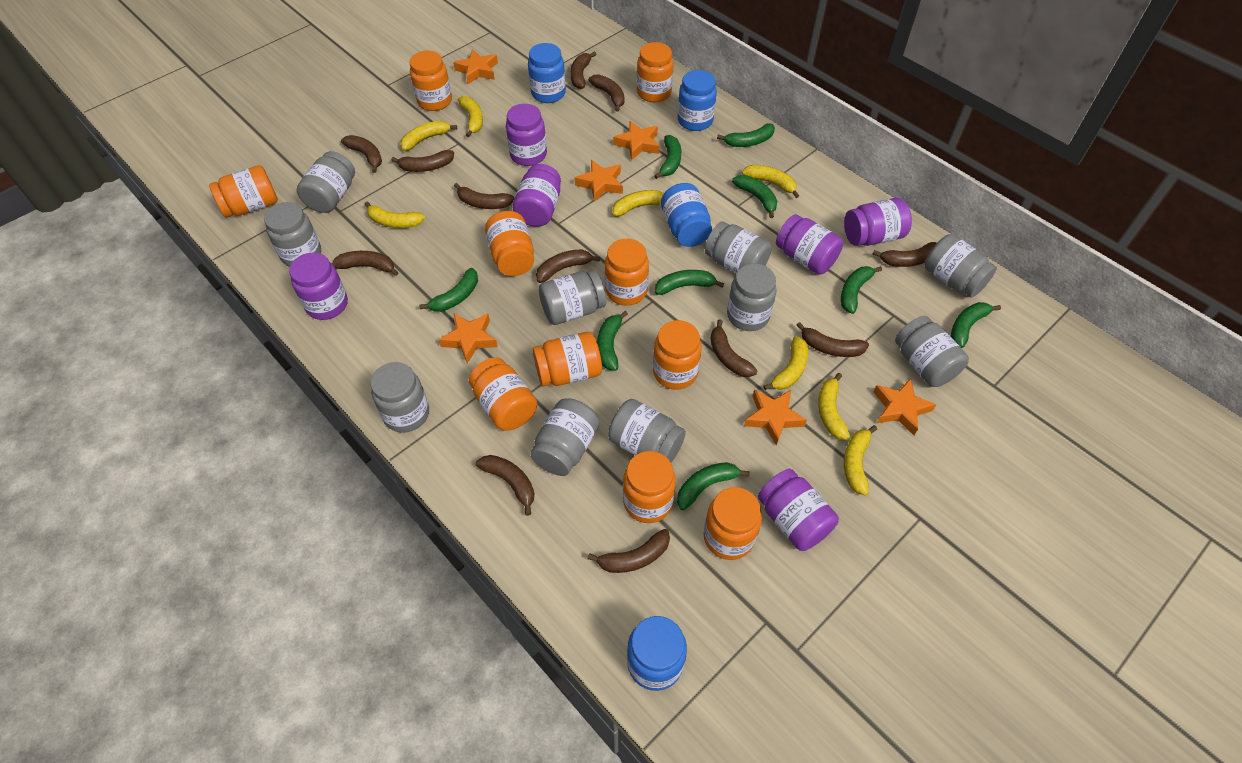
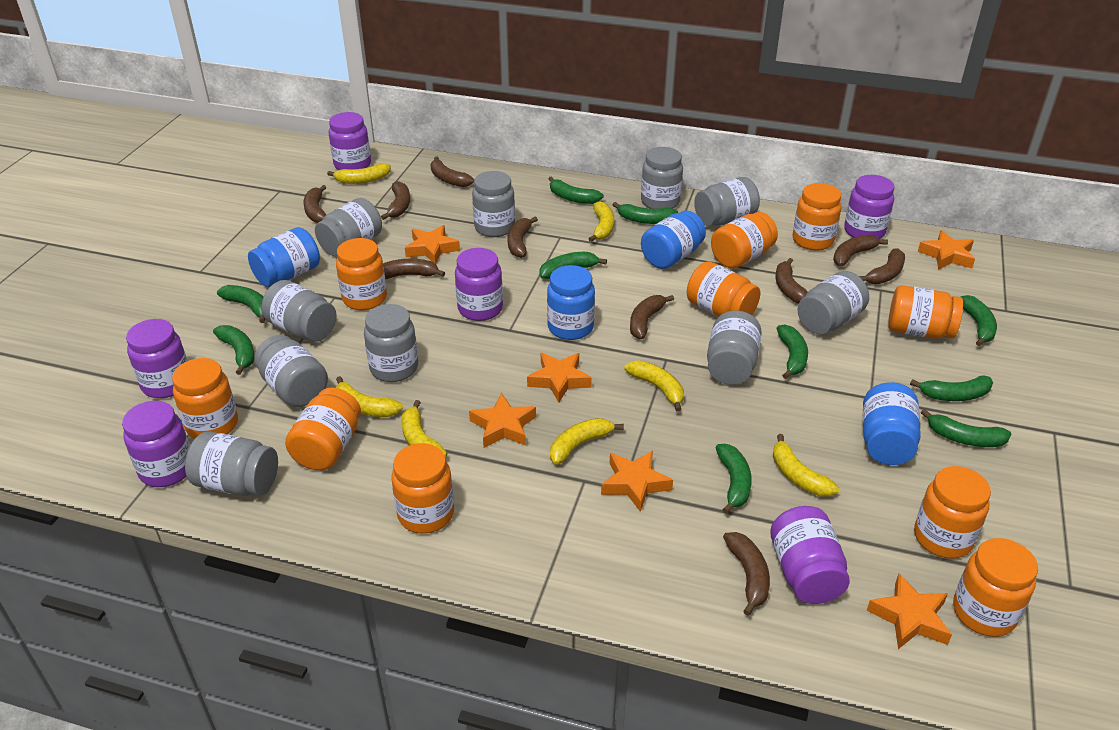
brown banana: [332,251,399,276] [341,135,382,173] [391,150,454,172] [454,183,514,209] [476,455,534,516] [536,249,600,283] [570,51,596,89] [587,529,670,573] [589,74,625,112] [710,320,758,377] [797,322,869,357] [872,242,937,267] = 12 -> [303,185,326,223] [381,181,410,220] [383,259,445,280] [430,156,474,187] [507,217,538,258] [630,295,674,339] [723,532,770,616] [776,258,808,304] [833,235,888,266] [859,248,905,284] = 10
green banana: [419,268,478,312] [597,311,628,371] [654,135,681,179] [655,270,724,295] [677,462,750,510] [717,123,775,147] [732,175,777,218] [841,266,882,314] [951,302,1001,348] = 9 -> [213,325,255,375] [217,285,265,323] [539,252,607,279] [549,176,604,204] [613,202,679,224] [715,444,752,514] [777,324,808,379] [910,375,993,401] [921,409,1012,447] [960,295,997,346] = 10
yellow banana: [365,201,425,228] [400,121,457,151] [458,96,483,137] [612,190,664,217] [742,165,799,198] [763,336,808,390] [818,373,850,440] [844,425,877,496] = 8 -> [327,163,391,184] [336,376,403,417] [401,400,447,457] [550,418,624,465] [588,201,614,242] [624,361,684,412] [773,434,839,497] = 7

